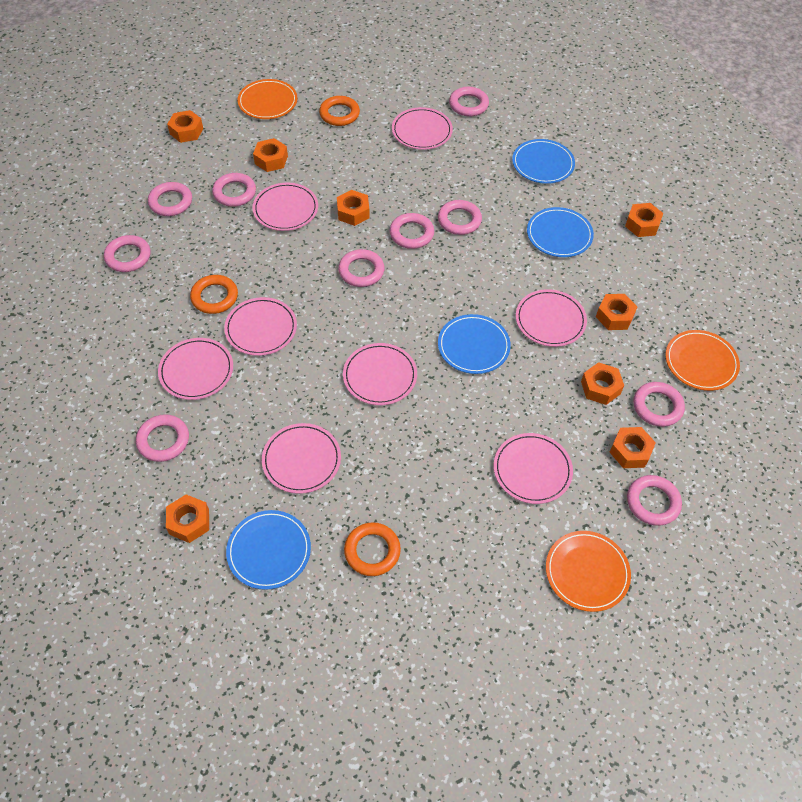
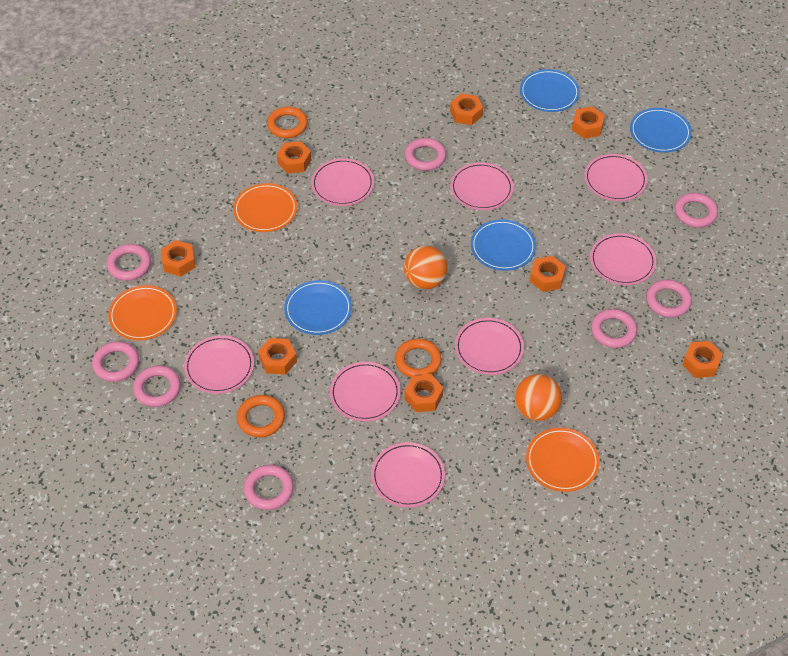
orange ball: none = 0 -> [404,246,448,289] [515,374,562,421] = 2
pink ring: [104,235,150,272] [136,414,189,462] [148,182,192,216] [212,173,256,207] [338,249,385,287] [390,213,434,249] [438,200,482,235] [449,87,489,116] [627,475,682,526] [633,382,685,427] = 10 -> [92,341,139,382] [107,244,151,281] [133,366,181,407] [244,465,294,510] [405,138,446,171] [591,309,637,348] [646,280,692,318] [675,193,718,228] = 8

